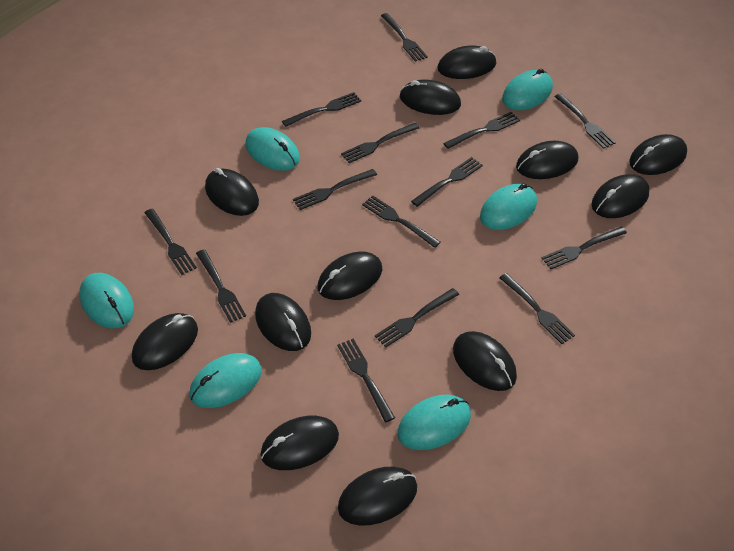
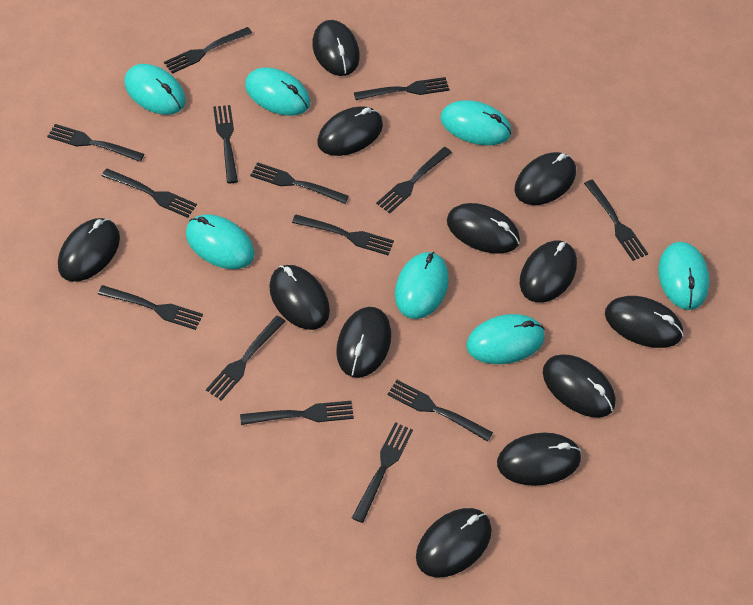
turquoise mouse: [79,273,134,328] [189,353,262,408] [245,127,300,171] [397,395,471,450] [480,183,537,230] [502,69,553,110] = 6 -> [125,64,186,115] [186,214,255,269] [245,67,310,116] [395,252,449,319] [440,100,511,145] [466,314,545,364] [658,242,709,310] = 7

